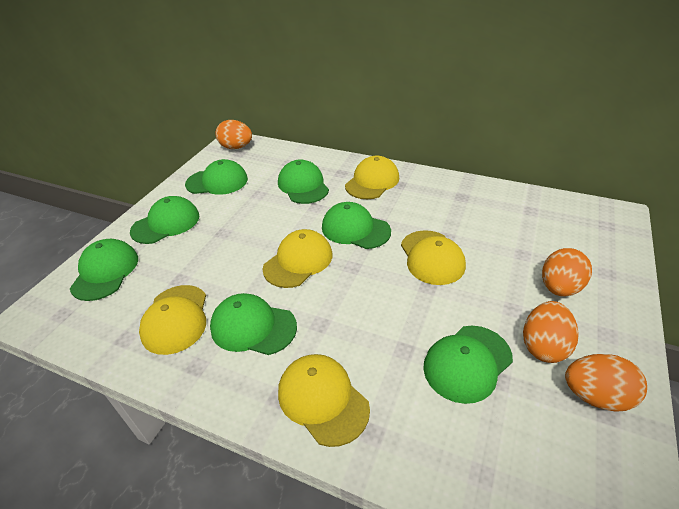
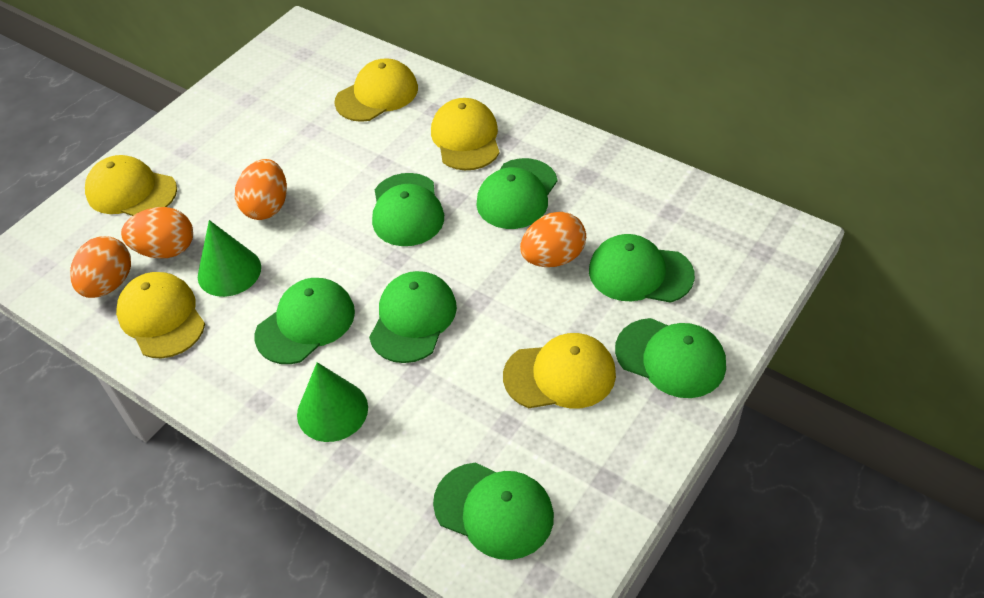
green cone: none = 0 -> [198,220,261,297] [297,362,368,442] = 2

